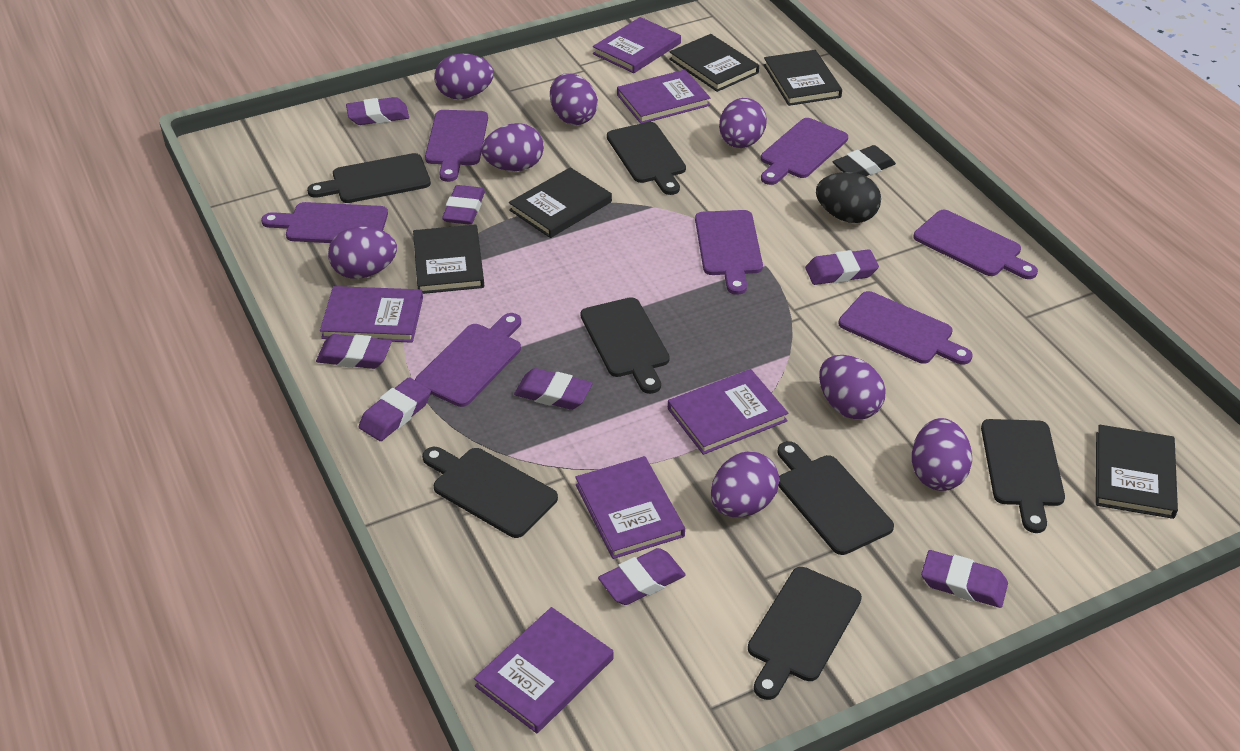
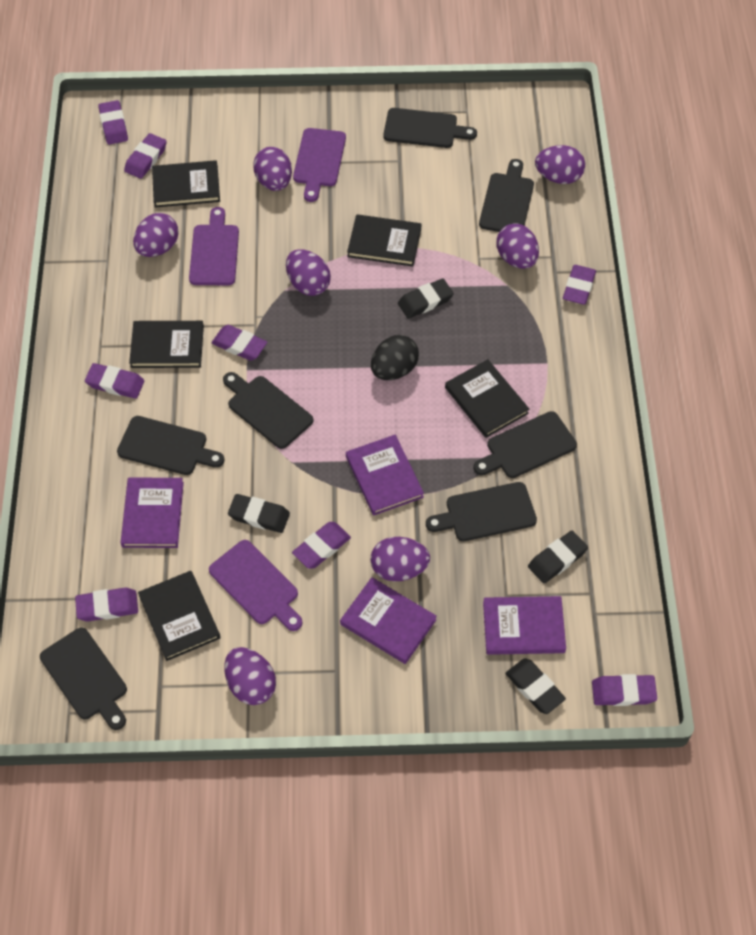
black eraser: [833,145,896,176] = 1 -> [228,494,290,533] [398,278,454,319] [506,658,566,714] [528,531,588,583] = 4
purple book: [320,286,423,343] [474,607,613,733] [575,456,685,559] [593,17,681,73] [617,70,710,124] [668,369,788,455] = 6 -> [120,477,184,548] [340,577,437,664] [346,435,424,516] [483,596,566,655] = 4
purple cutting board: [261,202,388,243] [415,313,521,407] [425,110,488,182] [695,210,763,295] [761,118,848,185] [839,291,973,365] [914,210,1038,279] = 7 -> [189,207,239,285] [209,540,302,631] [293,128,346,202] = 3
purple egg: [328,227,397,279] [434,54,494,99] [481,123,544,171] [550,73,598,125] [711,452,779,517] [719,98,767,148] [819,355,885,420] [912,418,972,491] = 8 -> [133,213,179,257] [224,647,276,705] [253,147,292,191] [286,249,331,296] [371,537,430,581] [496,223,539,269] [535,145,585,184] = 7

